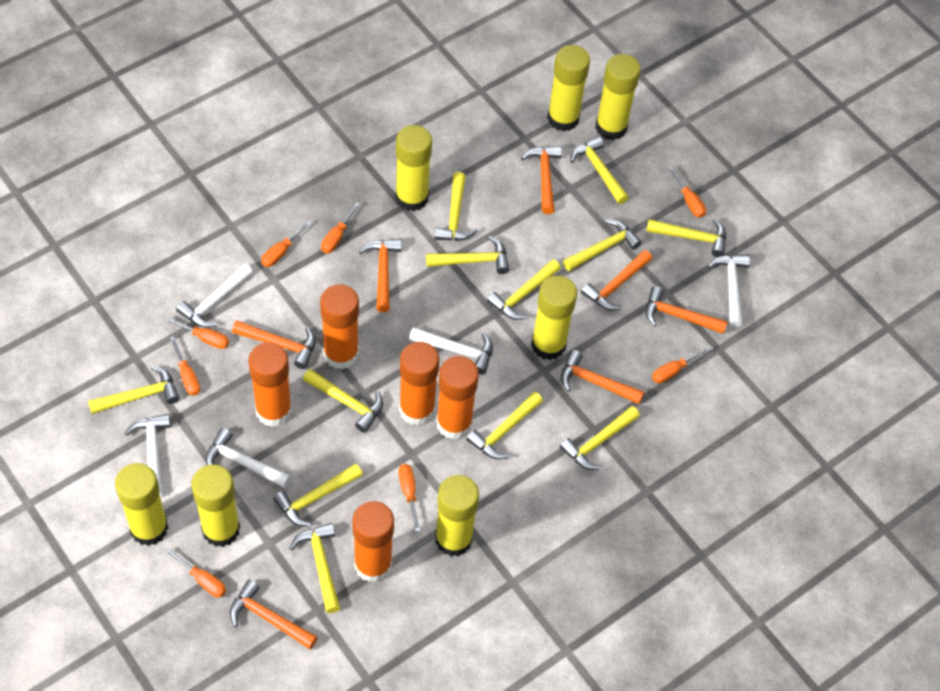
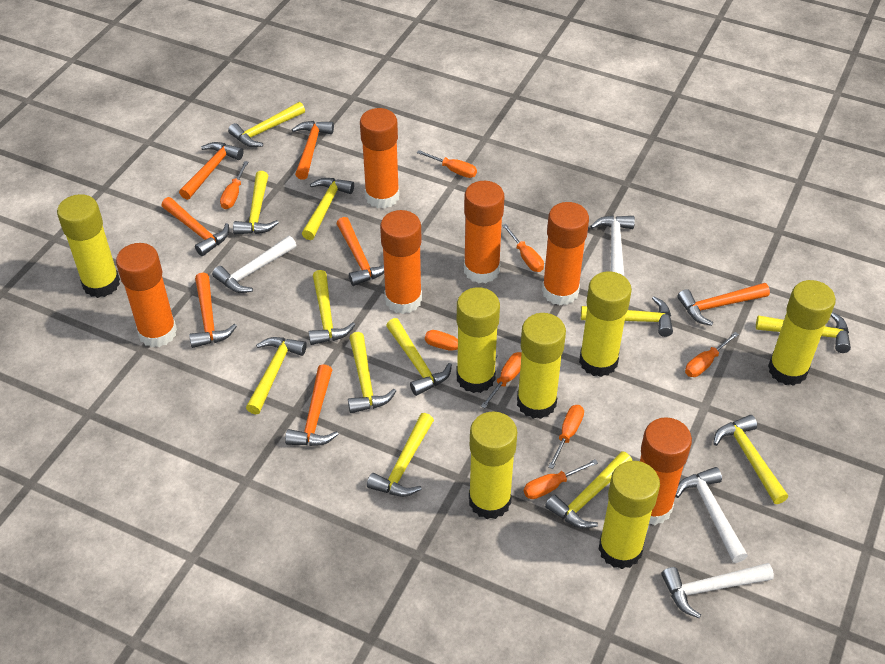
orange glue stick: [248,342,292,427] [320,284,359,369] [352,501,394,583] [399,342,439,426] [436,356,479,439] = 5 -> [116,243,177,347] [360,108,400,209] [380,210,422,314] [464,181,505,283] [542,202,589,306] [640,417,692,525] = 6
white hammer: [124,414,171,497] [176,264,253,328] [205,428,291,488] [409,327,493,375] [708,255,750,327] = 5 -> [212,236,296,293] [590,215,635,277] [661,563,774,618] [675,467,748,563] = 4

